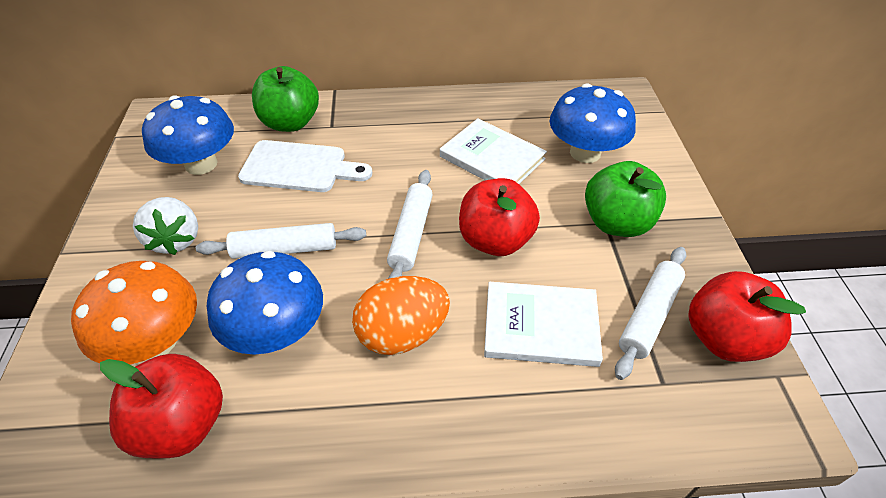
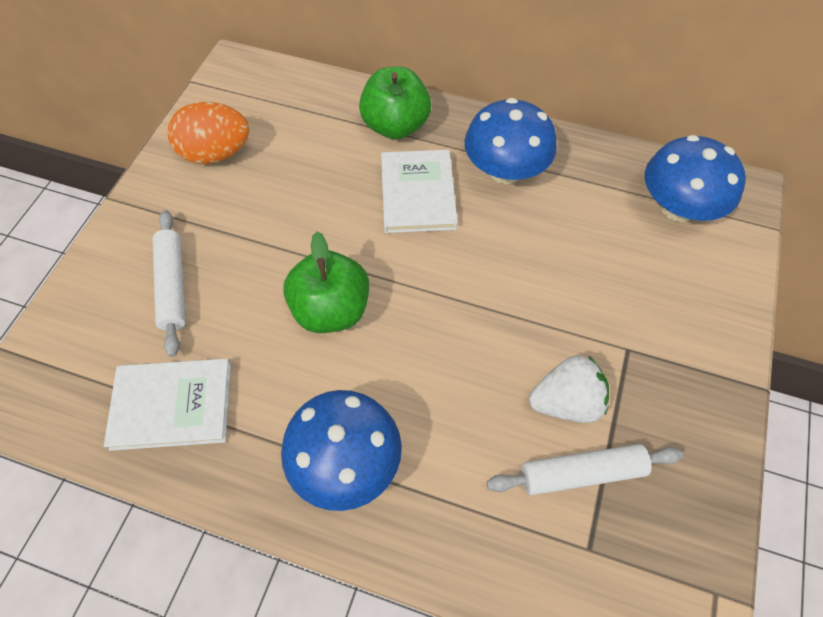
orange mushroom: [71,261,197,365] = 1 -> none = 0
red apple: [100,354,223,458] [459,178,540,256] [688,271,806,362] = 3 -> none = 0
white cutting board: [238,140,372,192] = 1 -> none = 0
white rolling pin: [196,223,366,259] [387,170,433,279] [615,247,687,380] = 3 -> [153,210,186,357] [487,444,683,495] = 2

